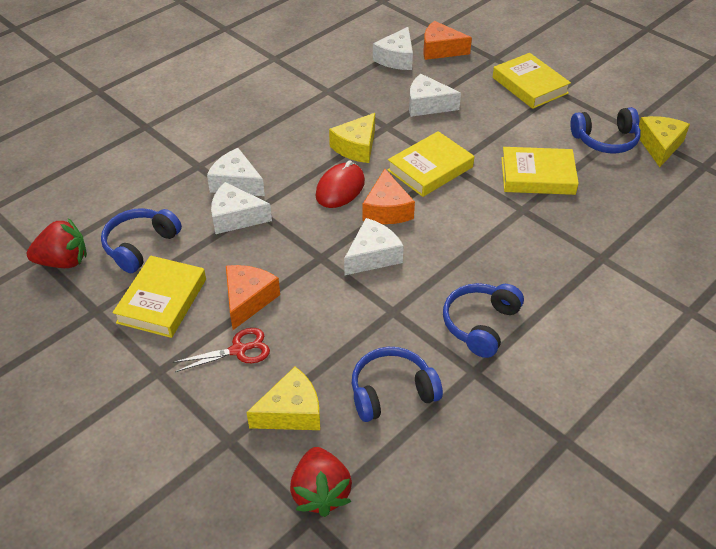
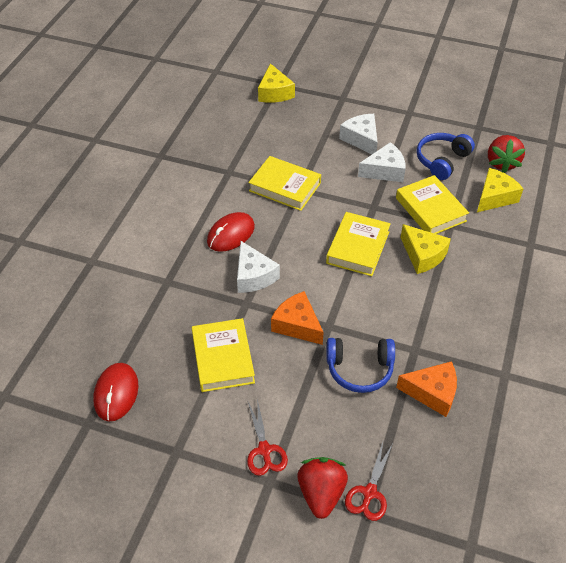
blue headphones: [101,208,182,273] [352,347,443,422] [443,283,524,358] [570,107,641,153] = 4 -> [326,338,395,393] [417,133,475,180] = 2
orange cheese: [226,265,280,330] [362,169,415,224] [423,21,472,60] = 3 -> [271,291,323,345] [396,361,457,417] = 2
red mouse: [315,160,365,208] = 1 -> [93,363,138,421] [207,212,255,252] = 2
red scissors: [173,328,270,372] = 1 -> [247,399,288,476] [345,442,393,521] = 2
white cheese: [207,148,265,196] [211,182,272,234] [344,218,404,275] [373,27,413,70] [409,74,461,117] = 5 -> [237,241,280,293] [339,114,378,154] [358,142,406,182] = 3

